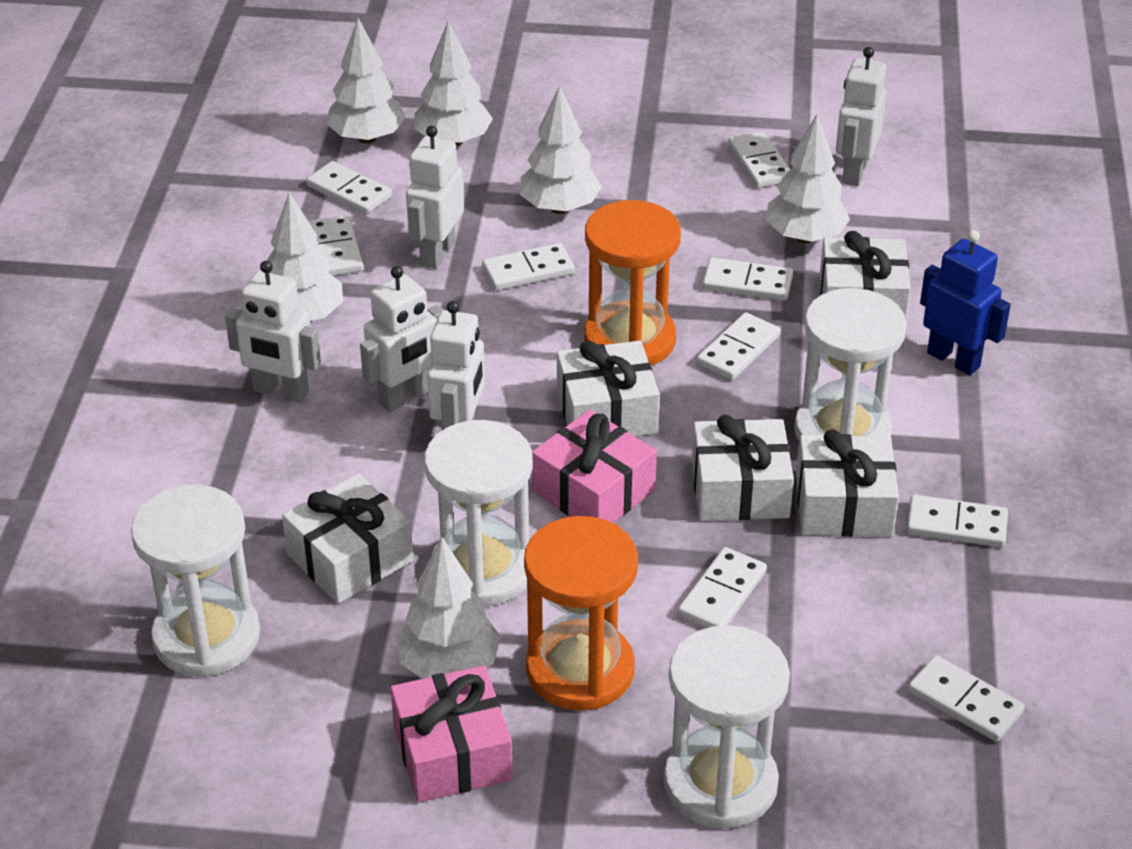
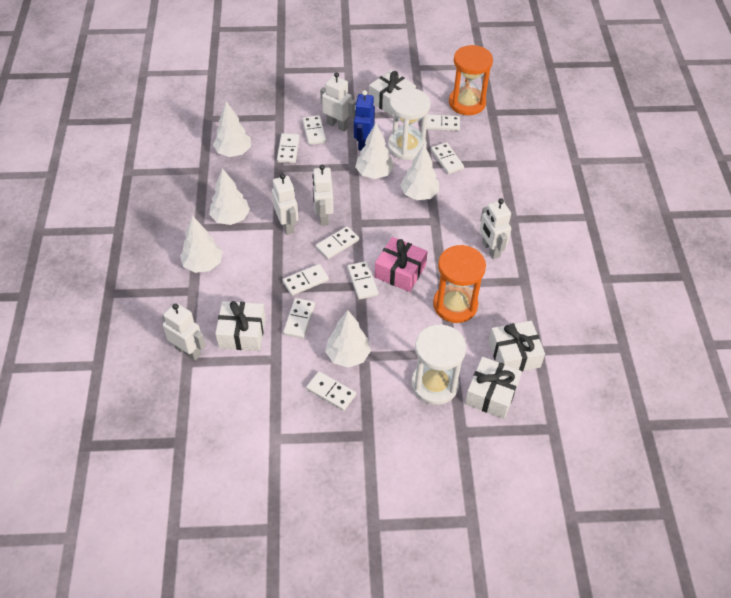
pink gift: [391,665,513,802] [532,410,657,523] = 2 -> [375,237,428,292] = 1
white gift: [282,473,414,604] [557,340,660,436] [692,415,794,521] [796,429,899,537] [820,231,911,319] = 5 -> [215,301,266,351] [369,70,416,117] [465,357,522,419] [488,321,545,372] = 4
white hourglass: [131,485,260,677] [424,420,533,606] [664,625,790,829] [794,288,907,442] = 4 -> [388,88,431,160] [411,324,466,405] = 2

